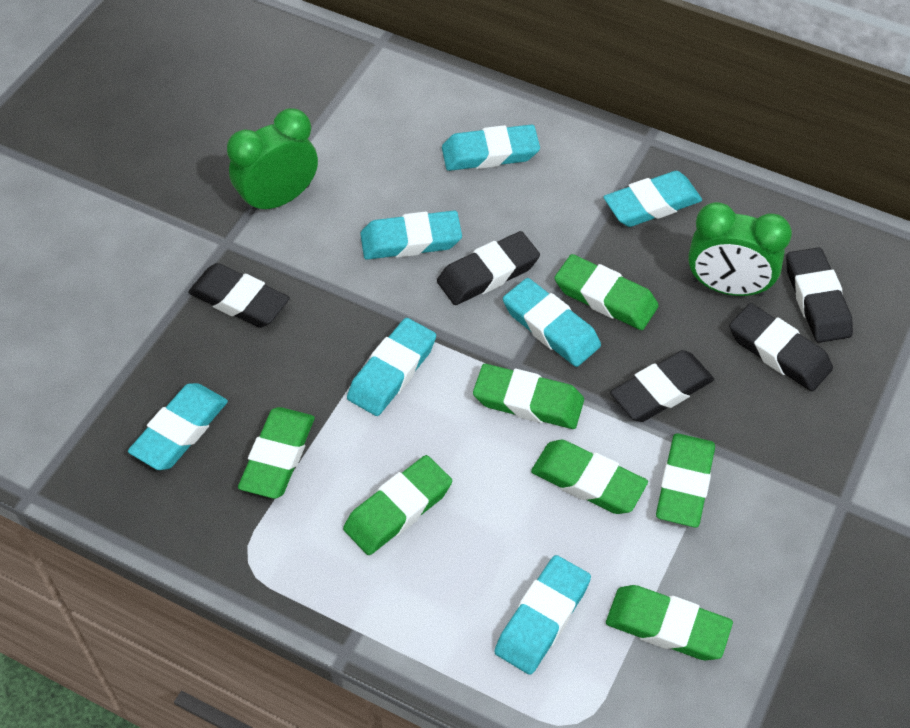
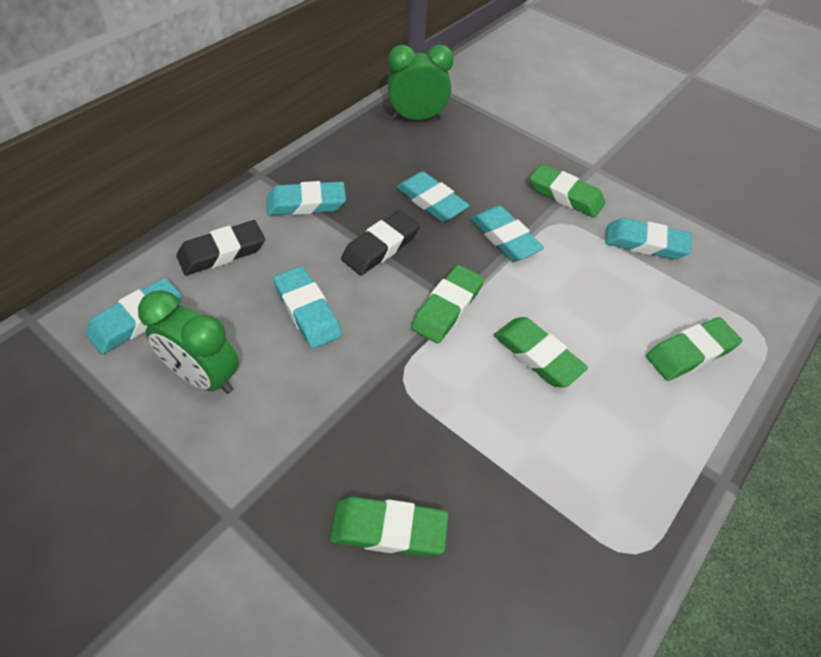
black eraser: [188,263,290,328] [437,231,540,305] [610,350,714,422] [729,303,833,391] [786,247,853,343] = 5 -> [176,220,265,275] [341,210,420,275] = 2
green eraser: [238,407,315,499] [343,455,452,555] [473,364,584,429] [531,440,648,514] [554,254,659,330] [606,585,733,660] [656,433,715,527] = 7 -> [330,497,448,557] [411,265,484,344] [494,317,588,387] [530,164,605,218] [646,317,742,381] = 5
turquoise eraser: [128,383,228,470] [347,318,436,416] [360,211,462,260] [442,124,540,171] [494,555,591,675] [503,278,601,367] [603,171,702,227] = 7 -> [86,278,182,354] [267,181,346,215] [273,266,342,349] [397,171,470,222] [471,205,544,261] [605,218,692,259] = 6

